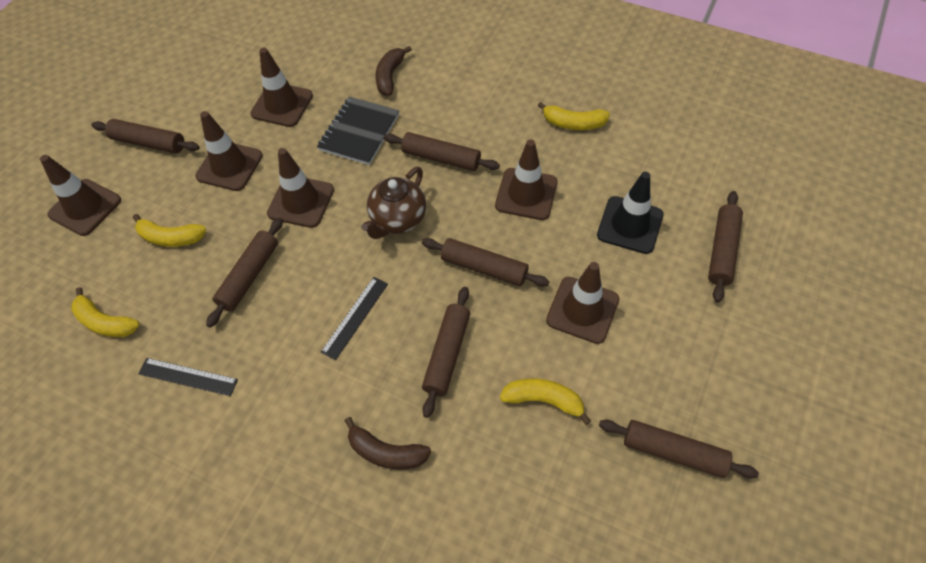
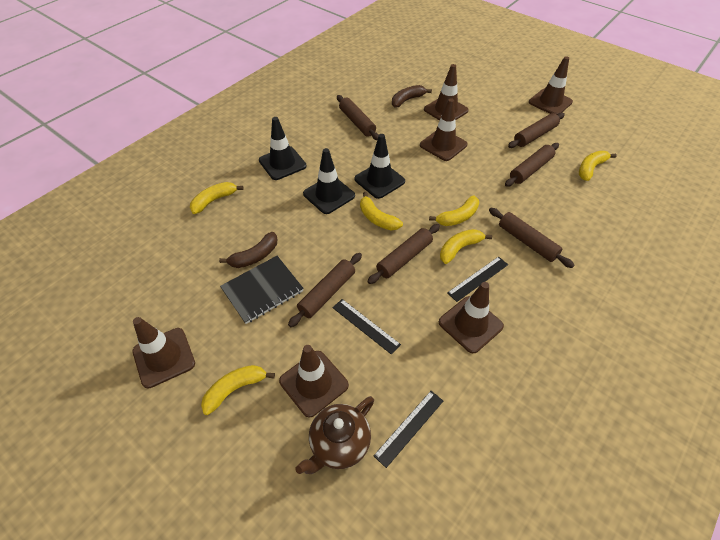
black ruler: [139,358,238,396] [321,277,388,360] = 2 -> [332,299,401,355] [373,391,443,468] [447,256,508,302] = 3
black traffic cone: [597,172,663,254] = 1 -> [259,117,307,180] [303,148,355,214] [354,134,405,199] = 3
brown rolling pin: [91,119,200,154] [206,218,283,328] [384,132,500,171] [422,238,550,287] [422,287,470,418] [599,420,759,478] [708,191,743,302] = 7 -> [288,253,362,327] [337,95,379,140] [367,224,440,284] [489,208,575,268] [505,143,559,187] [508,113,565,148] = 6
yellow banana: [71,287,140,337] [133,214,206,247] [500,378,591,425] [538,102,610,130] = 4 -> [190,182,244,214] [201,365,275,415] [360,192,403,231] [429,196,479,226] [440,229,492,264] [579,151,617,181] = 6

